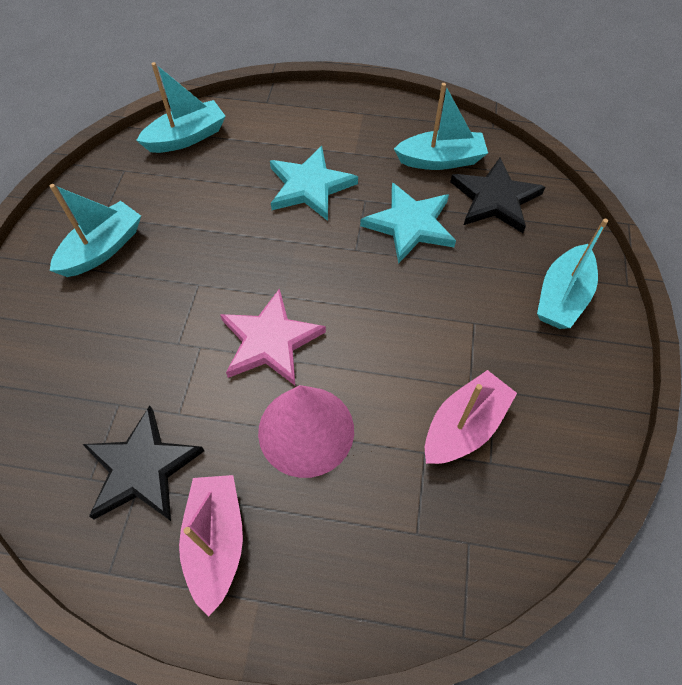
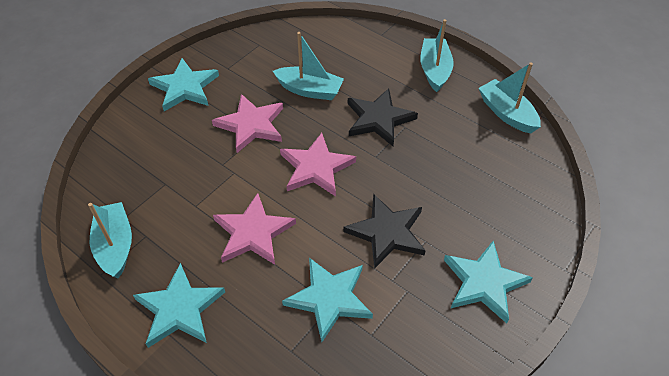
pink boat: [179,475,243,617] [425,370,517,464] = 2 -> none = 0
pink cone: [258,385,354,478] = 1 -> none = 0
pink star: [220,288,326,385] = 1 -> [212,94,283,153] [213,193,296,265] [280,133,356,196] = 3
turquoise star: [270,146,358,221] [360,182,456,264] = 2 -> [133,263,225,348] [148,58,219,111] [282,258,373,342] [444,241,533,323] = 4

